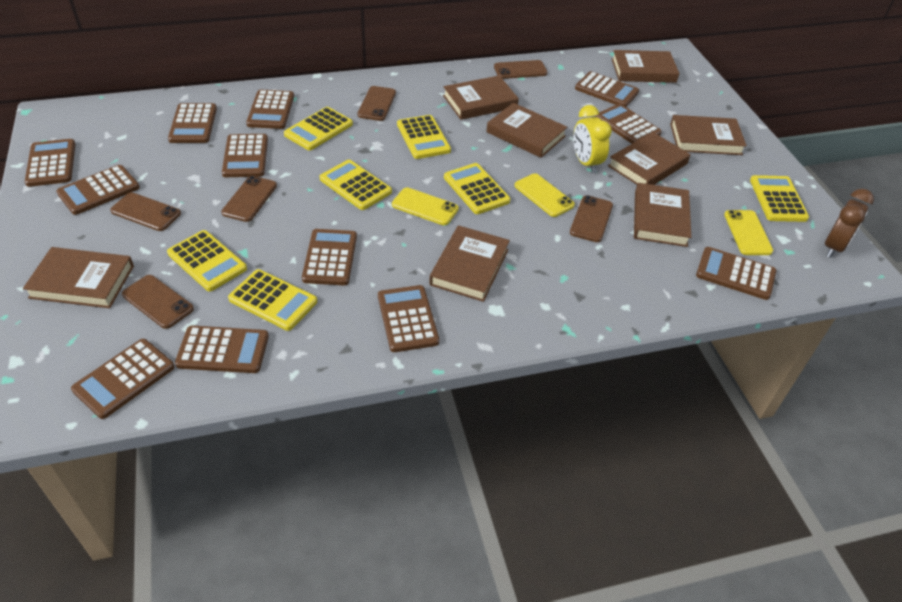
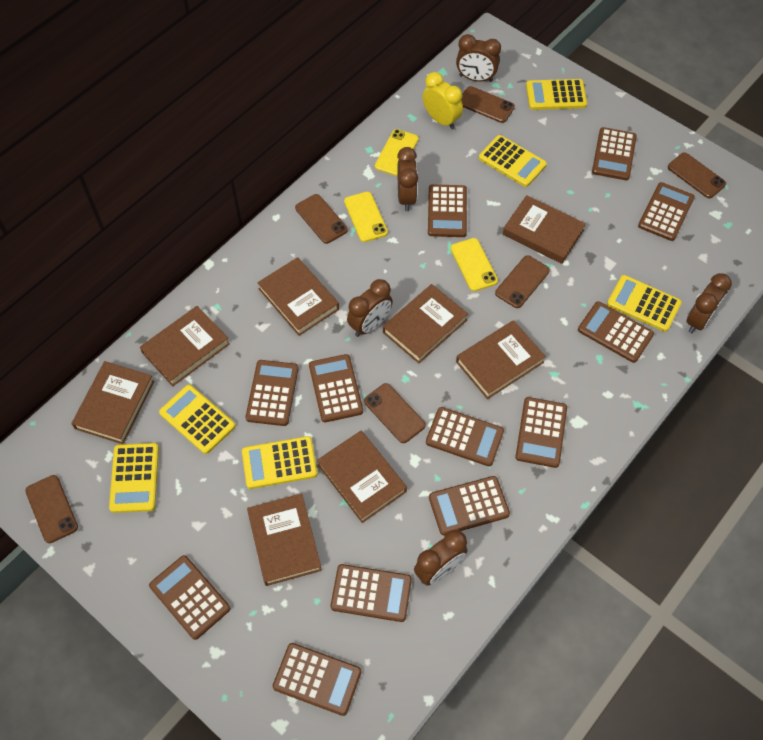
brown clock: [825,189,874,258] = 1 -> [347,279,393,337] [397,147,418,211] [414,530,468,586] [456,34,501,82] [686,273,732,333] = 5
yellow calculator: [167,230,247,292] [228,269,317,331] [284,107,353,150] [320,160,392,210] [397,115,451,159] [444,163,510,214] [750,175,809,222] = 7 -> [109,443,159,513] [159,385,236,454] [242,436,318,489] [479,135,547,187] [526,79,587,110] [607,275,682,332] = 6

